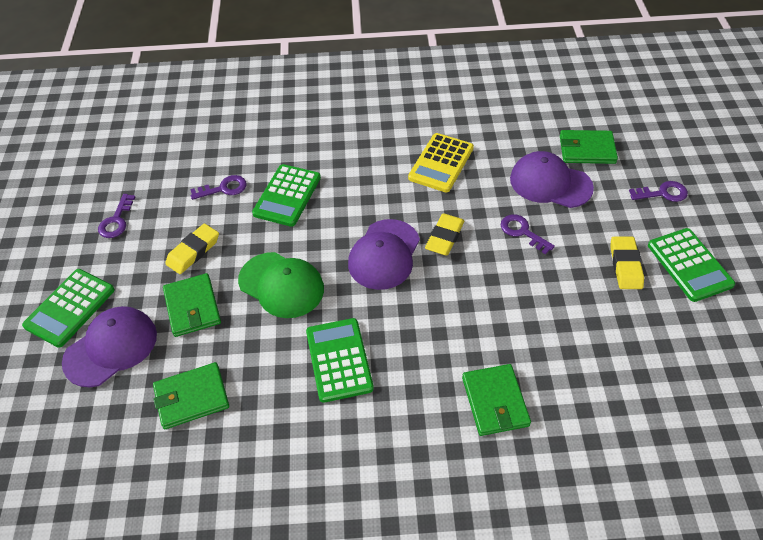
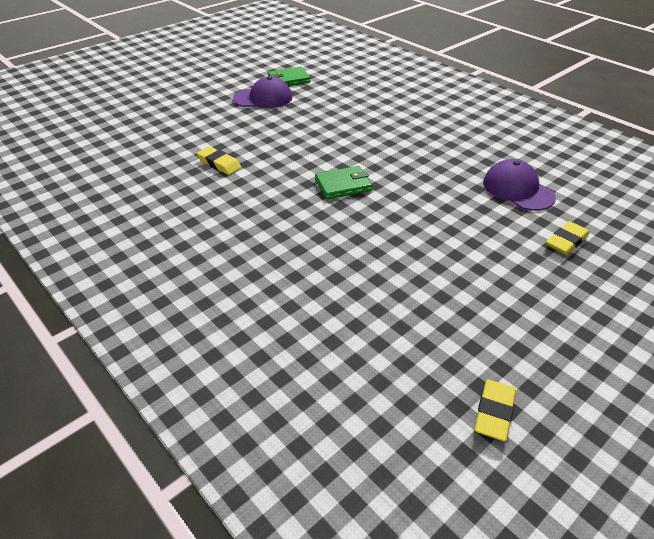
green calculator: [22,269,115,348] [252,164,321,227] [306,318,374,403] [648,228,735,302] = 4 -> none = 0
green cap: [238,252,324,318] = 1 -> none = 0
green wallet: [153,362,229,429] [163,273,221,337] [462,364,531,436] [560,130,618,164] = 4 -> [268,67,311,86] [315,166,372,199] = 2
purple cap: [62,306,157,387] [348,219,420,290] [510,151,594,208] = 3 -> [233,76,292,108] [483,159,556,211] = 2
purple key: [98,194,135,238] [190,175,247,200] [501,214,555,254] [629,181,688,202] = 4 -> none = 0
yellow calculator: [408,133,474,192] = 1 -> none = 0

